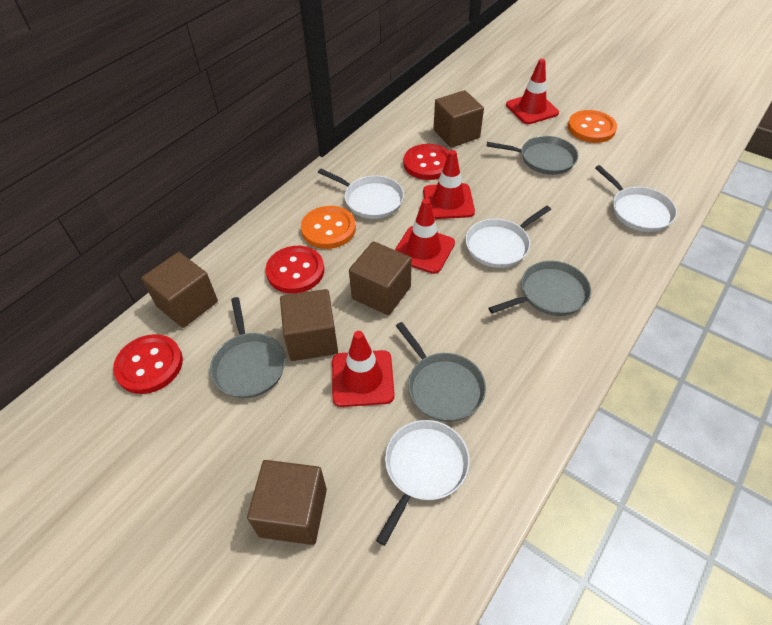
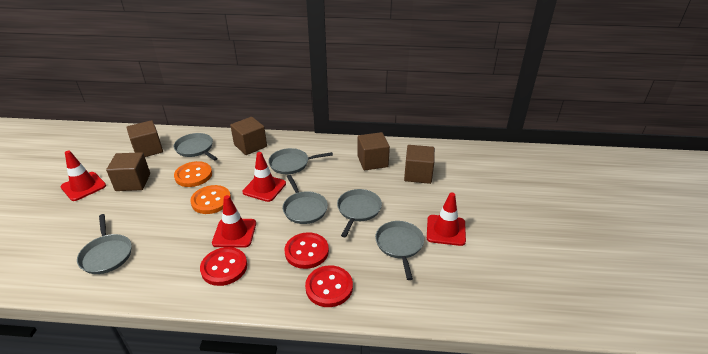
grey pan: [210,297,286,398] [396,322,486,422] [487,136,578,175] [488,261,591,316] = 4 -> [77,214,132,274] [174,133,218,161] [268,148,333,174] [283,175,328,224] [337,189,382,237] [375,221,424,280] = 6
white pan: [318,168,404,219] [376,420,470,546] [466,206,551,268] [595,165,677,232] = 4 -> none = 0

